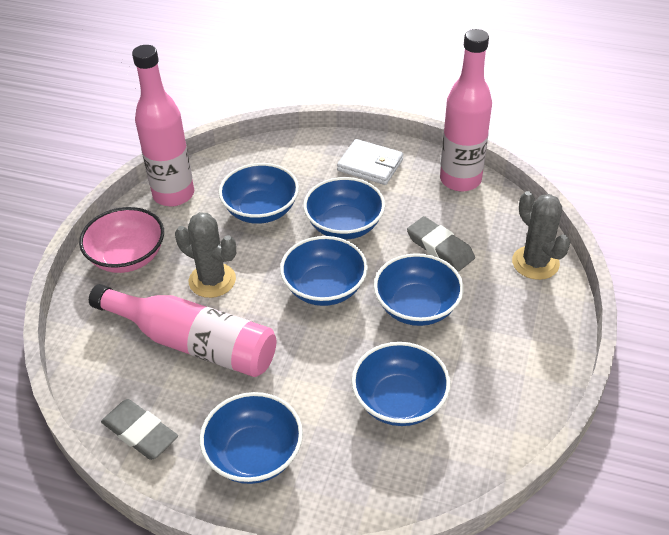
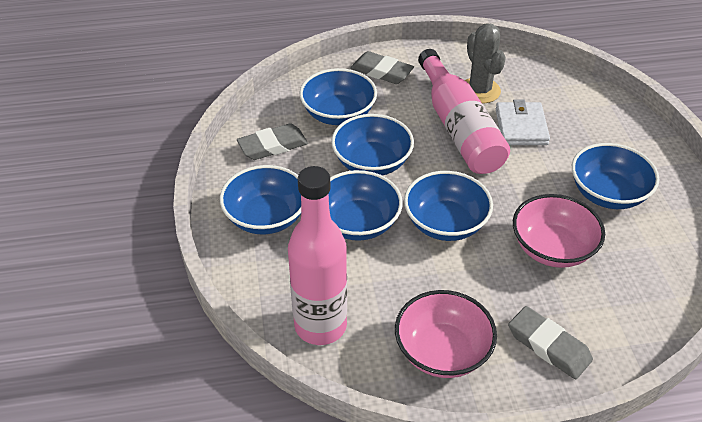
grey cactus: [175,212,236,298] [512,191,570,280] = 2 -> [465,24,506,103] = 1
grey eraser: [101,399,178,460] [407,216,475,272] = 2 -> [237,123,308,160] [350,51,414,84] [508,306,593,379] = 3
pink bottle: [89,284,276,377] [132,45,194,206] [440,29,492,192] = 3 -> [288,166,347,345] [418,49,510,174] = 2
pink bowl: [79,207,164,273] = 1 -> [395,290,497,378] [513,194,605,268] = 2

